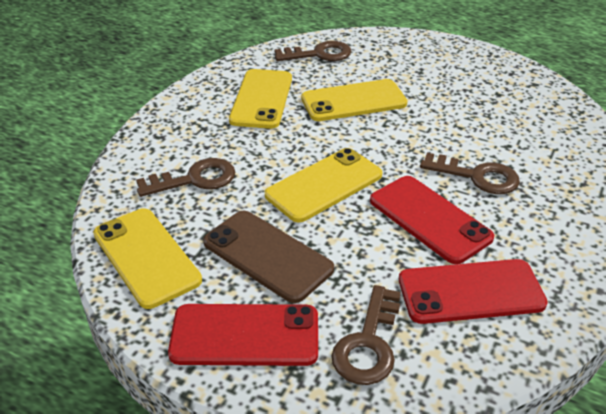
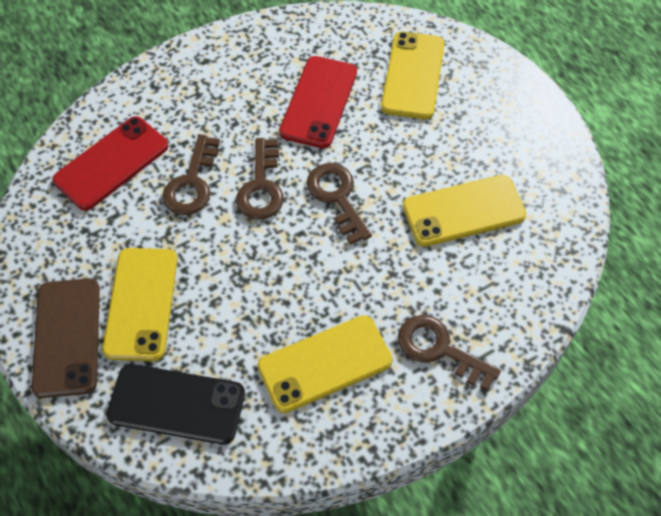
black phone: none = 0 -> [106,364,245,444] = 1
red phone: [168,304,318,366] [370,176,494,264] [399,259,548,324] = 3 -> [52,116,169,211] [279,56,357,148] = 2

